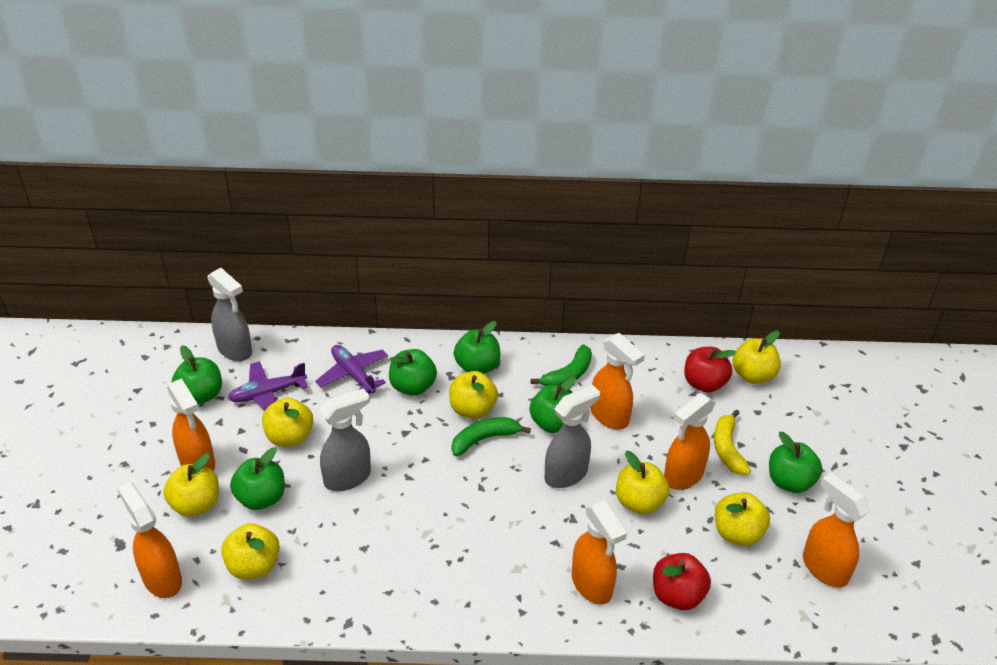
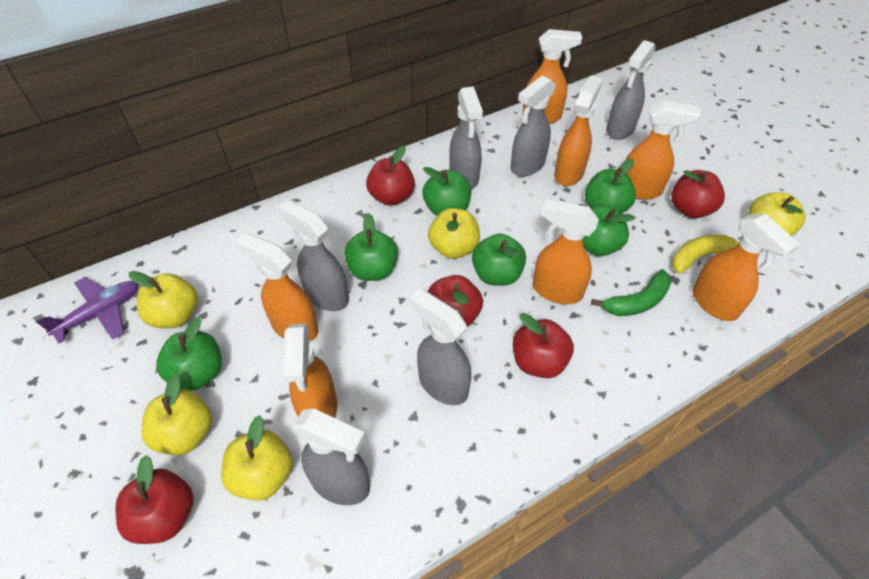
green banana: [452,417,531,456] [531,344,592,387] = 2 -> [591,269,671,316] = 1
grey spray bottle: [207,268,252,361] [320,388,371,491] [545,385,600,488] = 3 -> [277,200,349,311] [293,408,370,505] [410,288,471,405] [449,86,483,189] [511,75,556,176] [606,40,655,140] = 6
orange spray bottle: [117,482,182,598] [167,378,215,471] [572,499,627,605] [590,333,645,429] [664,393,716,490] [803,473,870,588] = 6 -> [236,233,318,341] [283,323,337,418] [522,29,582,124] [533,199,599,304] [554,75,602,186] [625,100,701,200] [692,213,800,321] = 7
purple plane: [228,361,308,411] [315,345,388,394] = 2 -> [36,277,139,343] = 1
red apple: [653,553,711,610] [684,347,737,393] = 2 -> [116,455,194,544] [366,146,415,206] [428,275,483,327] [513,313,574,378] [671,170,725,218] = 5
yellow apple: [163,453,219,517] [221,523,280,579] [262,398,313,447] [449,371,498,419] [616,451,670,514] [715,492,770,546] [733,331,781,384] = 7 -> [129,271,198,328] [141,374,212,455] [221,415,293,501] [428,208,480,259] [748,192,805,236] = 5

